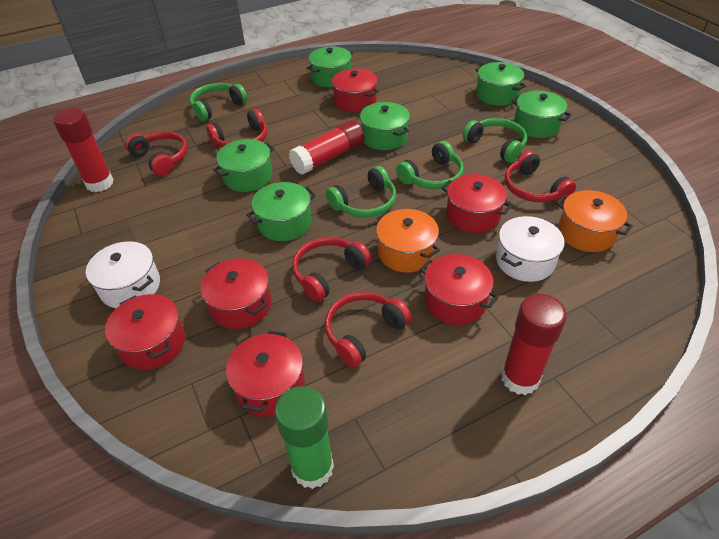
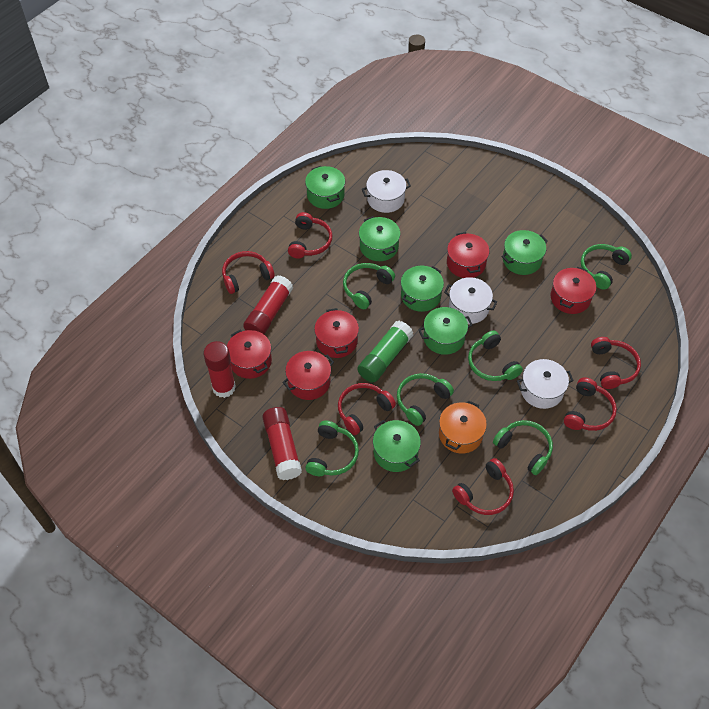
green headphones: [190,83,247,121] [326,166,396,218] [396,141,464,189] [463,118,527,163] = 4 -> [305,421,359,476] [343,263,395,309] [397,373,454,426] [468,330,523,381] [493,420,553,475] [581,244,632,290] = 6
orange pot: [376,209,440,273] [556,190,633,252] = 2 -> [439,401,487,454] = 1
red headphones: [125,131,188,176] [206,109,267,147] [292,237,371,302] [325,292,411,368] [505,151,576,202] = 5 -> [222,251,275,294] [288,212,332,259] [338,383,396,435] [452,458,514,515] [564,378,617,431] [591,337,641,389] = 6
red pot: [105,294,185,370] [200,258,271,329] [226,331,305,417] [332,69,379,112] [420,254,499,325] [442,174,512,233] = 6 -> [227,330,272,379] [282,351,334,400] [314,308,359,358] [447,232,489,278] [551,267,596,314] = 5
white pot: [86,241,160,308] [496,216,565,282] = 2 -> [362,170,411,213] [444,277,497,324] [517,359,574,409] = 3

